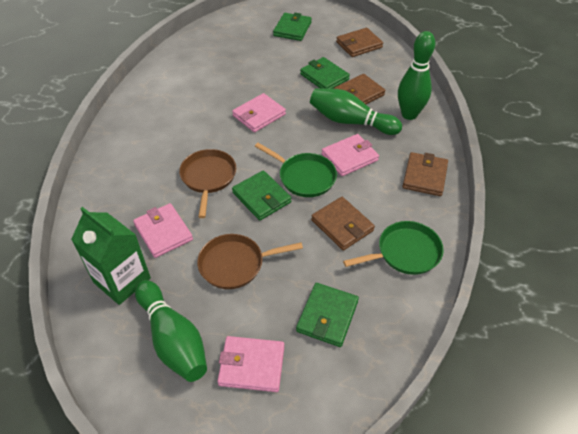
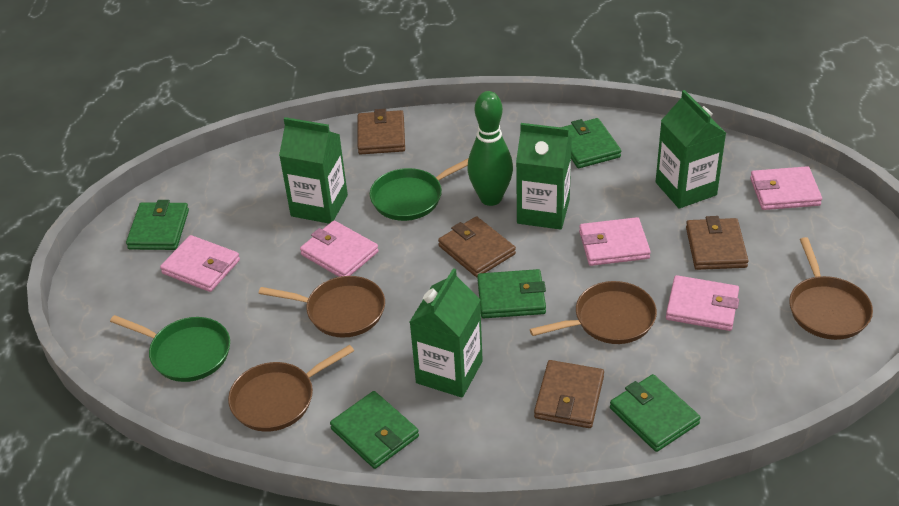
brown pan: [179,149,236,218] [197,234,303,289] = 2 -> [228,345,354,432] [258,276,385,338] [530,281,657,344] [789,237,873,340] = 4
green bowling pin: [135,280,207,382] [310,88,402,135] [398,31,435,120] = 3 -> [467,91,513,206] = 1
green carton: [71,207,151,305] = 1 -> [279,117,348,224] [410,268,483,398] [516,123,572,230] [656,90,726,209] = 4
green wallet: [232,170,291,220] [273,13,312,41] [296,283,359,347] [300,57,350,89] = 4 -> [126,200,189,250] [330,391,419,469] [477,269,546,318] [561,118,621,168] [610,374,701,452] = 5
pink wallet: [133,203,193,258] [217,336,284,392] [232,93,286,132] [322,134,379,176] = 4 -> [160,235,240,292] [300,221,379,277] [579,217,651,266] [666,275,739,331] [750,166,822,210] = 5

